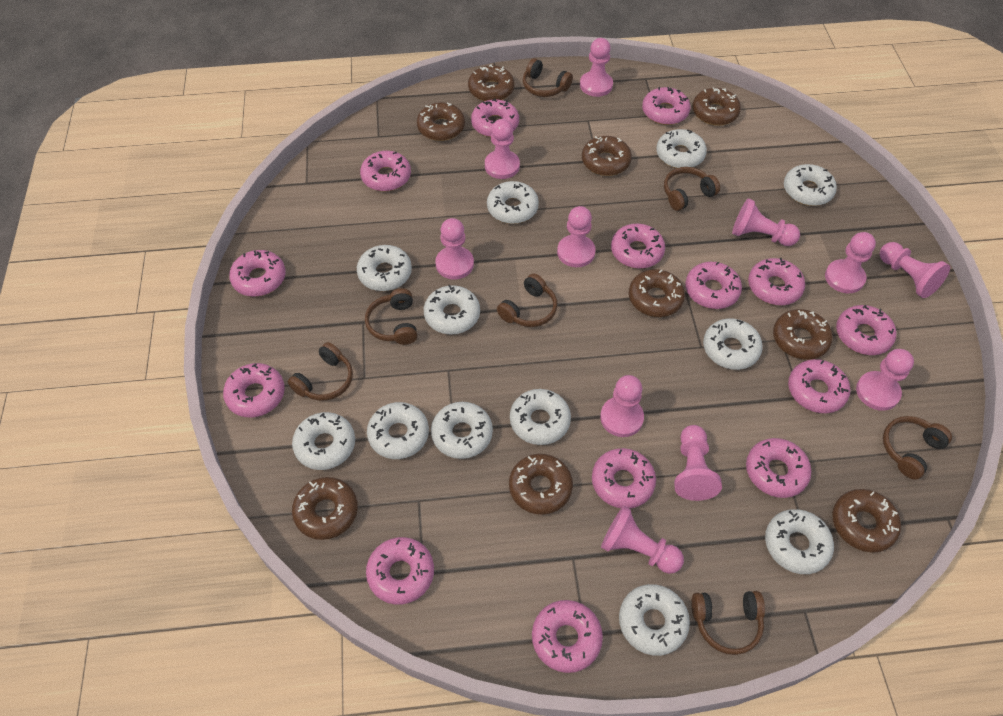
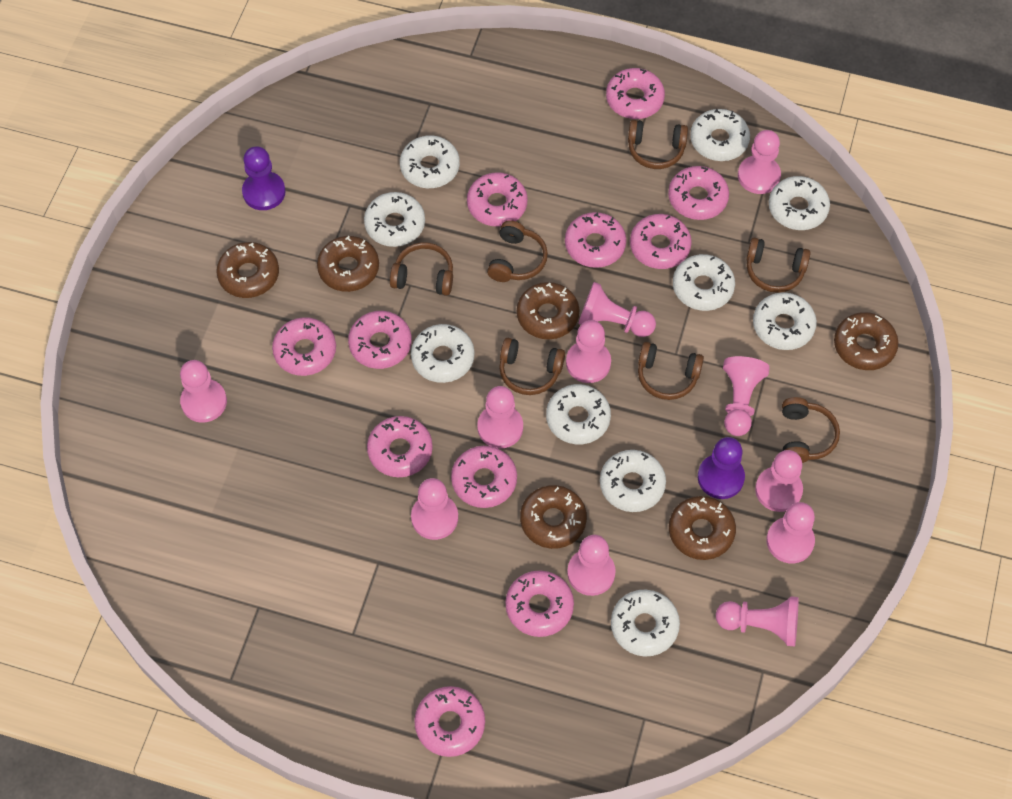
brown donut: [292,477,358,540] [417,102,465,141] [468,64,515,101] [509,454,573,515] [582,136,632,176] [629,269,685,317] [692,87,741,126] [773,309,833,360] [832,489,901,553] = 9 -> [216,242,279,298] [317,236,379,292] [517,282,580,339] [520,485,587,549] [669,496,736,560] [834,312,899,370] = 6
pink donut: [223,363,285,417] [229,250,286,297] [360,151,411,191] [366,537,434,605] [471,98,519,137] [532,600,603,673] [592,448,656,509] [611,224,665,269] [642,87,690,125] [685,262,742,309] [746,438,811,498] [748,258,805,305] [788,359,850,413] [836,305,896,355] = 14 -> [272,317,336,376] [348,311,412,369] [367,416,433,477] [414,686,485,757] [451,446,517,508] [467,172,528,227] [505,570,574,637] [565,212,626,268] [606,68,665,119] [630,214,692,269] [668,166,729,220] = 11
purple pawn: none = 0 -> [242,146,286,210] [698,437,745,499] = 2
white donut: [292,412,355,470] [357,245,412,291] [367,402,429,459] [424,285,480,334] [431,402,493,459] [487,181,539,224] [510,389,571,445] [619,584,690,656] [656,129,707,168] [703,318,763,370] [765,509,834,574] [784,164,837,206] = 12 -> [364,192,425,247] [400,135,460,188] [411,324,475,383] [546,384,611,444] [600,450,666,512] [611,589,680,657] [673,254,735,311] [690,109,750,161] [753,292,817,350] [769,176,830,230] = 10

